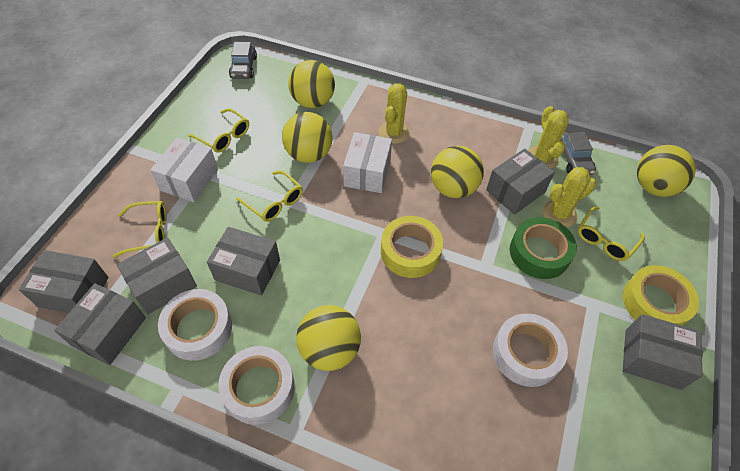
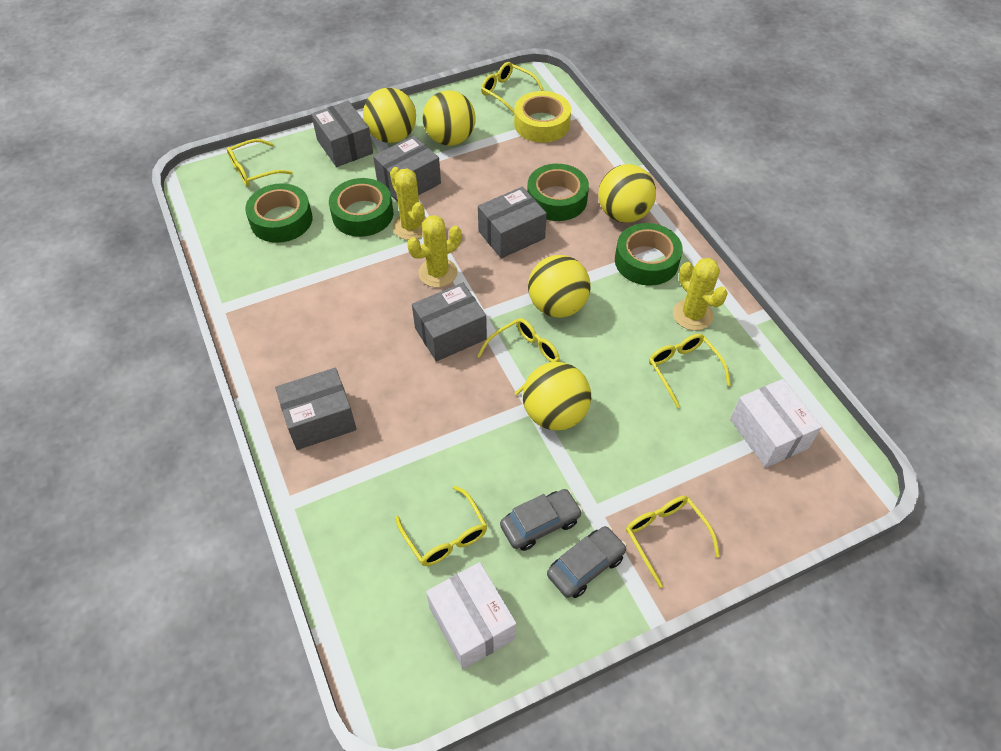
green tape: [510,217,577,279] = 1 -> [245,183,313,243] [329,178,393,237] [527,164,589,221] [615,223,683,286] = 4
grey box: [19,250,109,313] [54,283,146,365] [116,237,197,314] [207,227,280,296] [486,148,555,215] [623,314,702,390] = 6 -> [275,368,357,450] [311,101,373,167] [373,136,441,202] [412,283,487,361] [478,187,547,258] = 5
white tape: [158,289,232,361] [218,346,295,425] [493,313,568,387] = 3 -> none = 0
yellow glasses: [113,201,166,258] [188,108,249,153] [236,171,303,222] [578,207,645,261] = 4 -> [227,139,293,187] [395,486,487,566] [477,318,560,395] [481,62,544,114] [626,496,720,588] [649,334,731,408] = 6
yellow tape: [381,216,443,278] [623,265,699,326] = 2 -> [514,91,571,143] = 1

